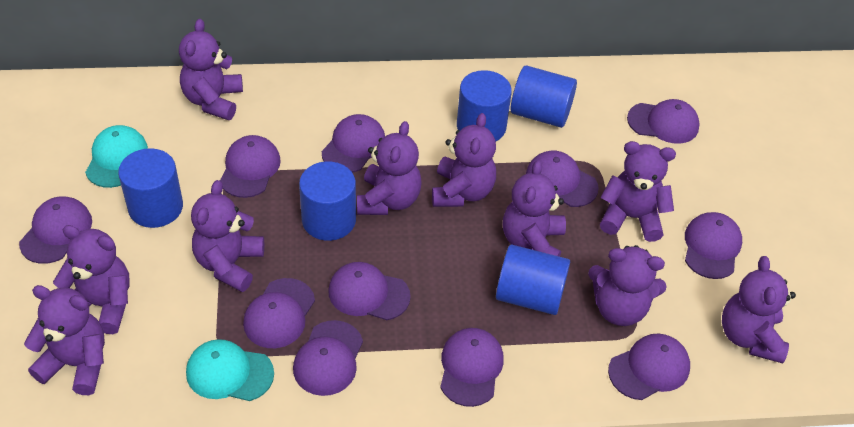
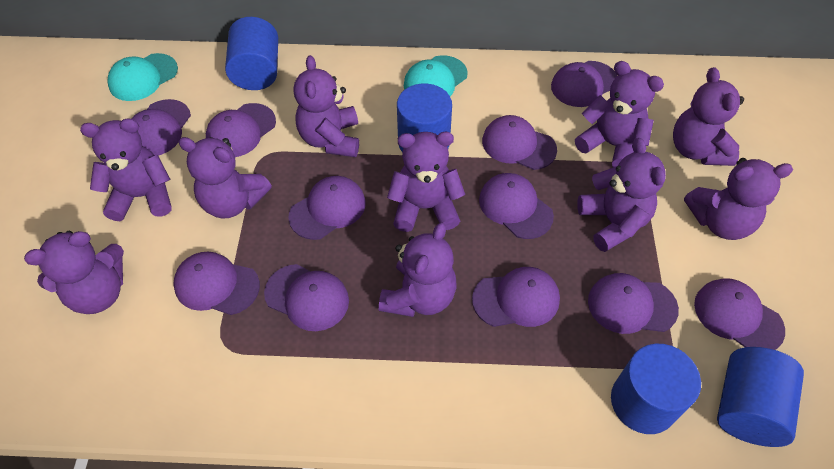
blue cylinder: [118,148,183,228] [299,161,356,241] [457,70,512,141] [496,245,570,315] [511,65,577,128] = 5 -> [225,17,278,90] [397,83,452,153] [611,344,701,434] [717,347,804,447] = 4

